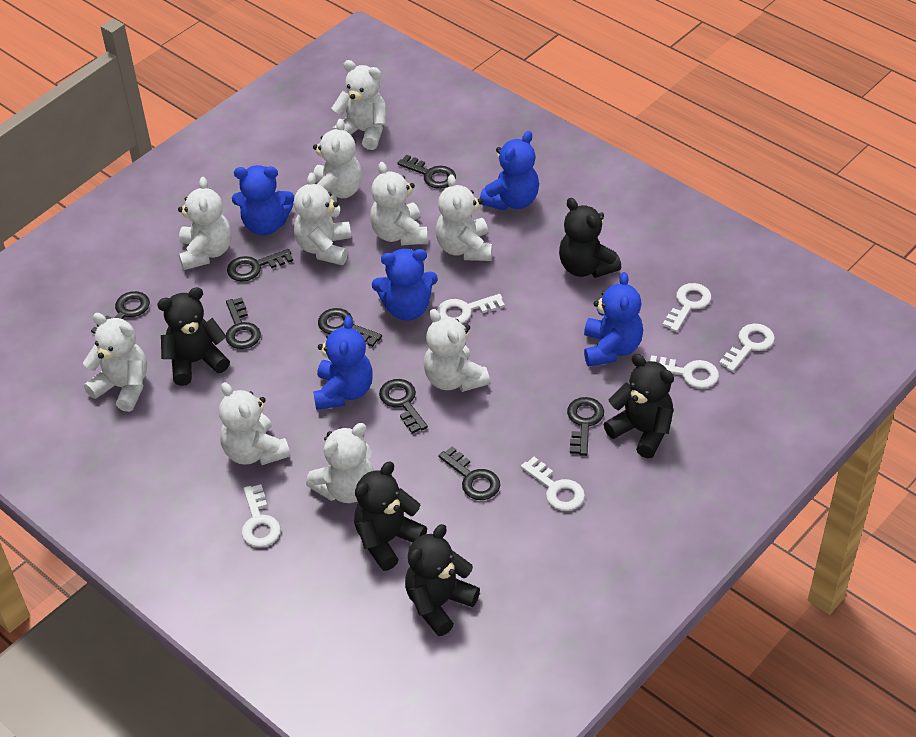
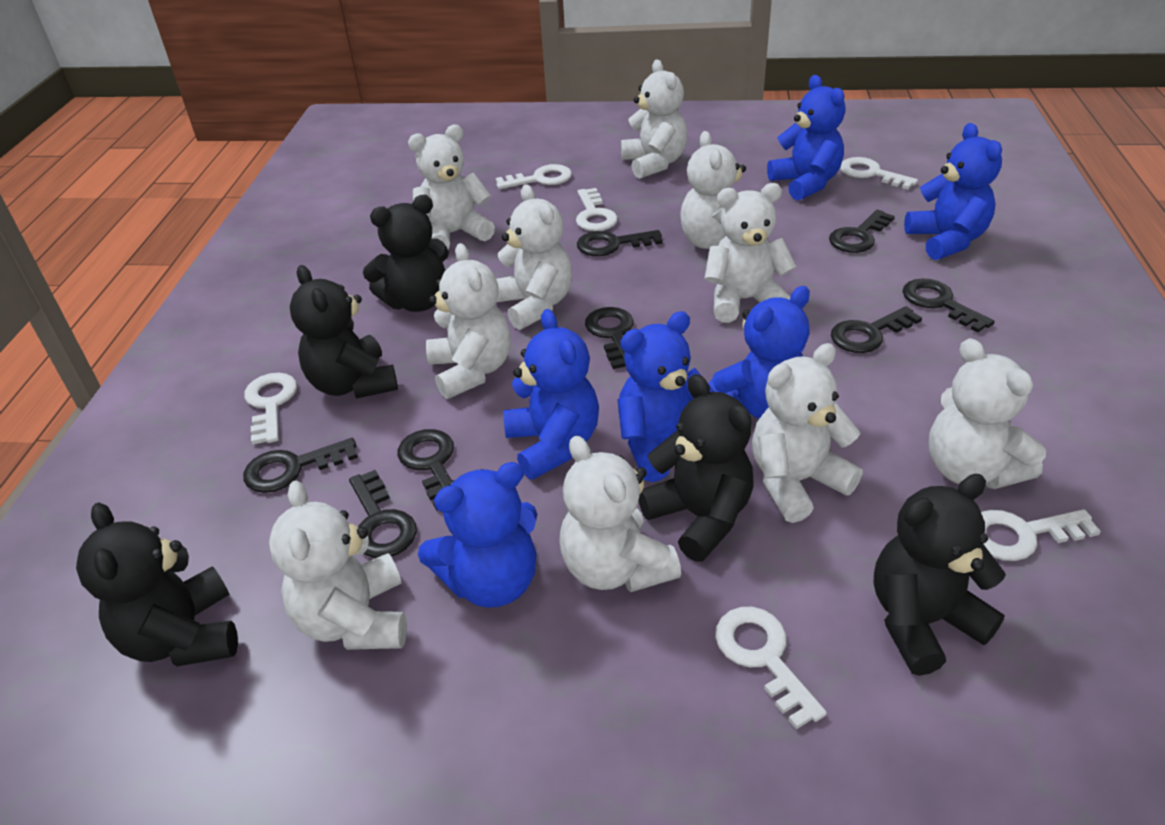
blue teddy bear: [232,165,295,236] [313,316,373,410] [372,249,438,321] [480,131,539,211] [584,272,643,366] = 5 -> [418,462,537,608] [503,309,599,479] [617,311,714,482] [708,286,810,419] [767,75,845,201] [904,123,1002,260] = 6

